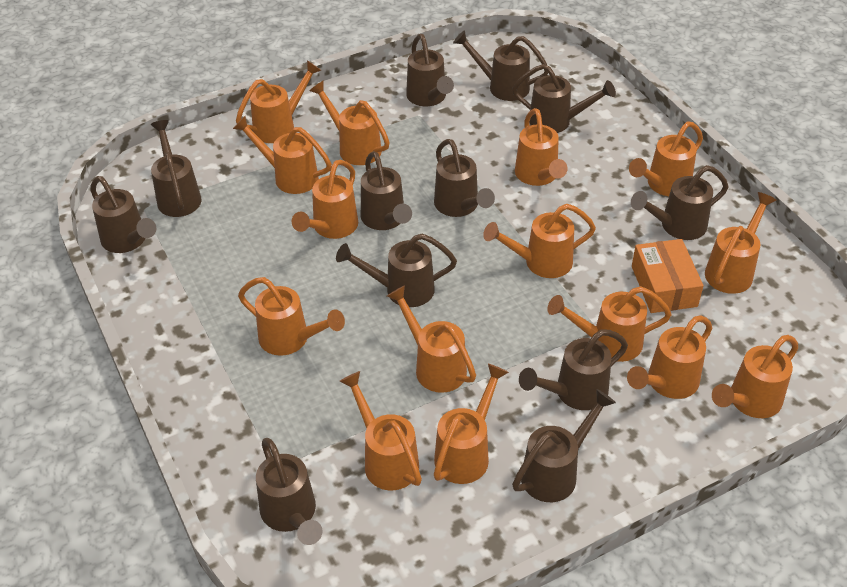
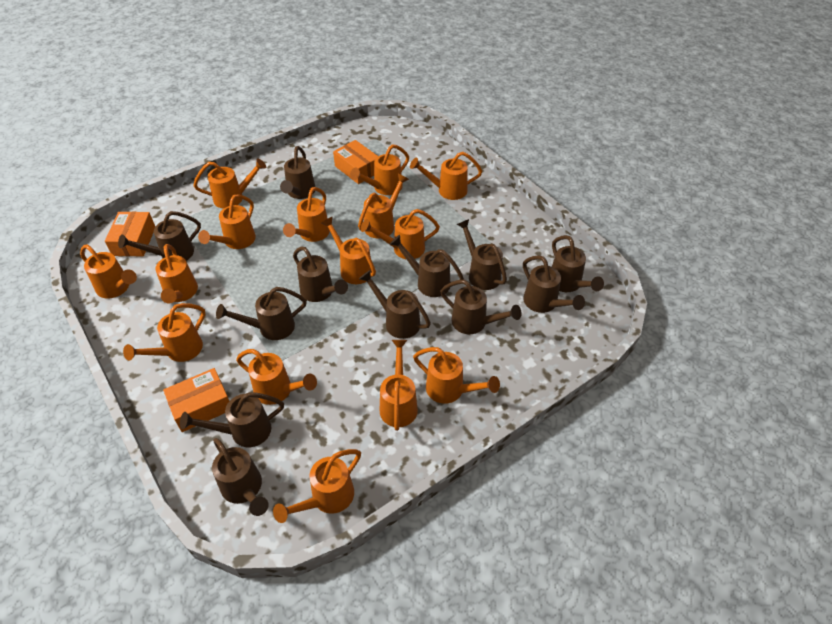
orange box: [632,239,704,313] = 1 -> [105,212,155,256] [163,368,229,432] [333,140,378,184] = 3

